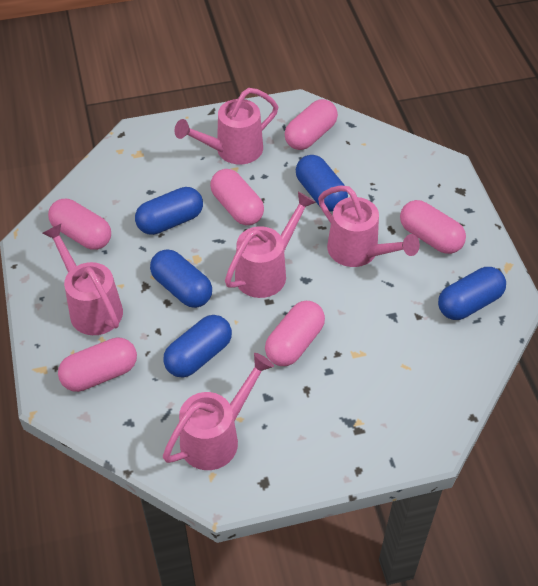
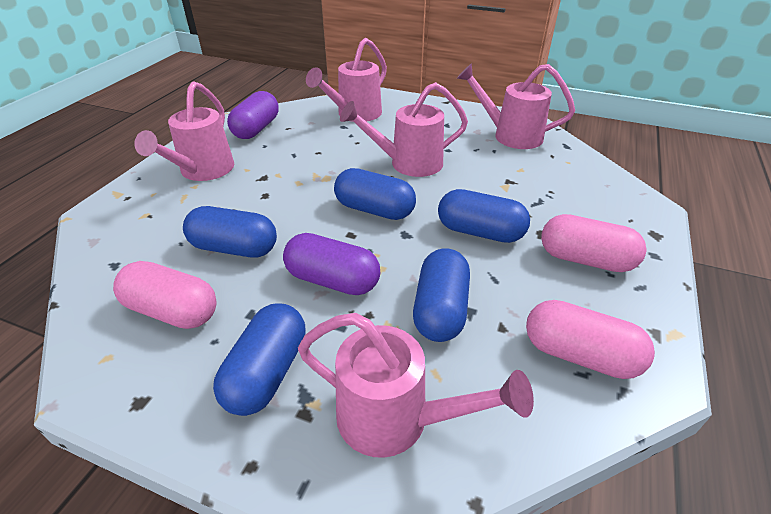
pink capsule: [48,199,111,250] [58,337,137,392] [210,169,264,225] [265,301,325,366] [284,99,338,150] [400,200,466,254] = 6 -> [113,261,217,329] [526,300,655,379] [541,214,647,272] = 3
purple capsule: none = 0 -> [227,91,278,139] [283,233,380,295] = 2

